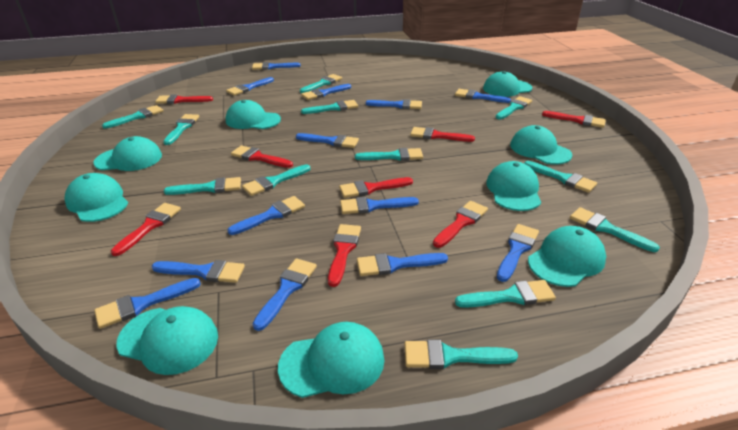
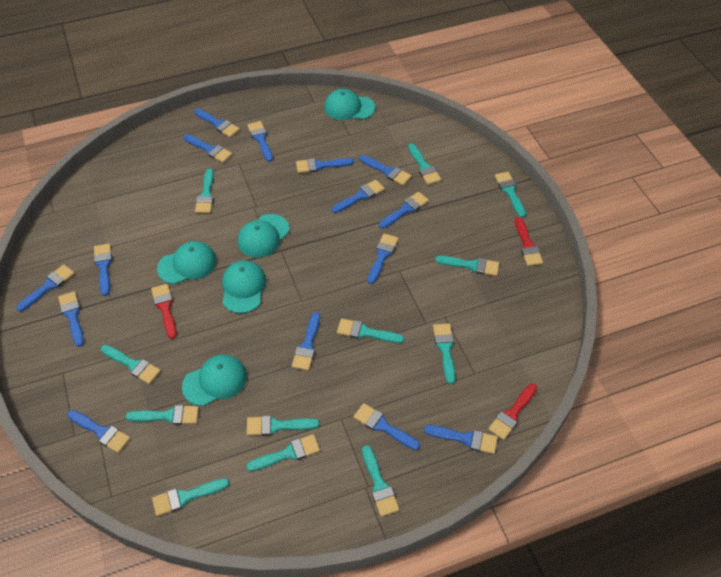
blue brush: [94,278,201,329] [152,260,245,283] [226,77,274,96] [227,196,305,235] [252,62,301,70] [253,258,317,331] [296,133,359,148] [301,84,351,100] [340,197,419,214] [357,253,448,276] [366,99,422,109] [455,89,511,103] [497,224,539,282] = 13 -> [16,264,75,311] [58,291,84,347] [67,410,130,453] [94,243,112,296] [184,134,232,163] [194,109,240,138] [247,121,273,162] [292,312,320,371] [296,158,354,173] [332,180,385,213] [353,403,420,450] [359,155,412,186] [367,233,399,284] [379,192,429,229] [424,425,498,454] = 15
red brush: [111,203,181,256] [155,94,213,104] [231,145,293,168] [328,224,361,287] [339,177,413,198] [410,127,475,142] [433,201,488,248] [542,111,606,128] = 8 -> [151,284,177,339] [488,384,537,440] [515,217,543,266] = 3
turquoise cap: [64,173,128,222] [93,136,162,171] [116,306,218,375] [226,100,281,129] [278,322,385,398] [483,71,532,97] [486,161,541,211] [510,125,572,165] [528,226,606,287] = 9 -> [157,241,216,284] [182,354,247,406] [222,260,266,313] [238,214,290,258] [324,89,375,120] = 5

